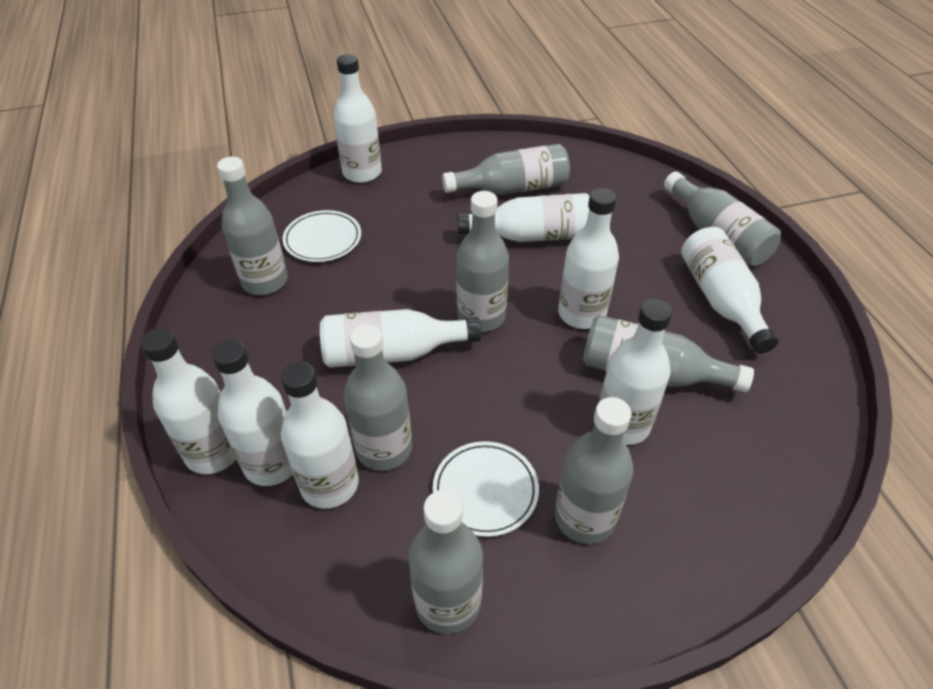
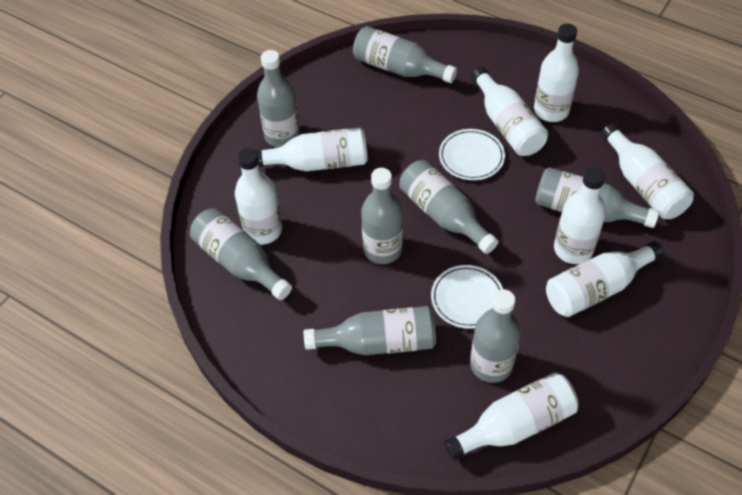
white bottle: [140,328,236,474] [211,339,293,486] [281,362,359,509] [320,309,481,368] [333,54,382,183] [457,193,590,242] [558,188,619,329] [599,299,672,445] [681,227,778,354] = 9 -> [235,148,282,245] [255,127,368,171] [444,372,579,461] [471,67,548,156] [534,24,579,122] [546,241,664,317] [554,167,606,264] [601,123,694,219] = 8

